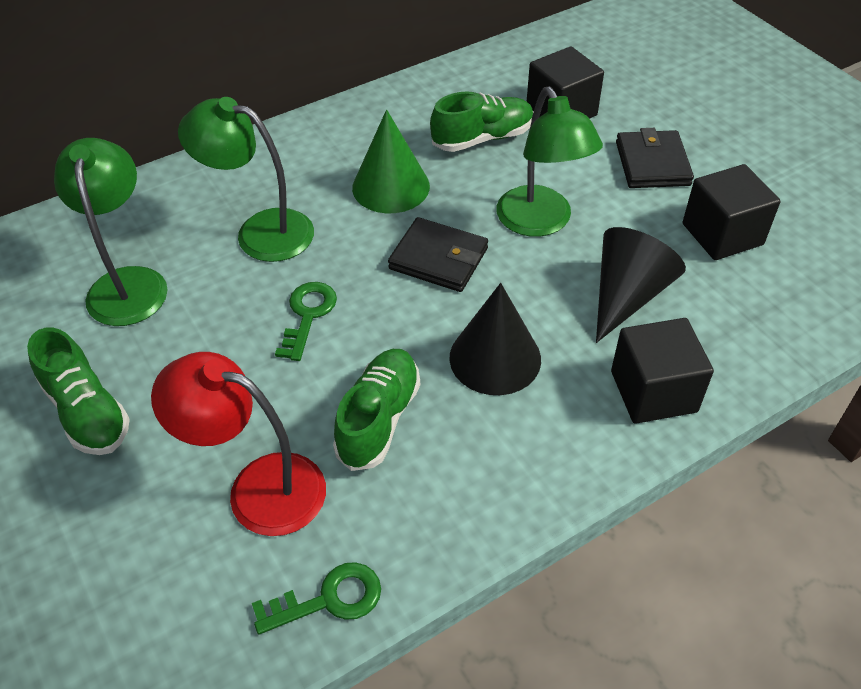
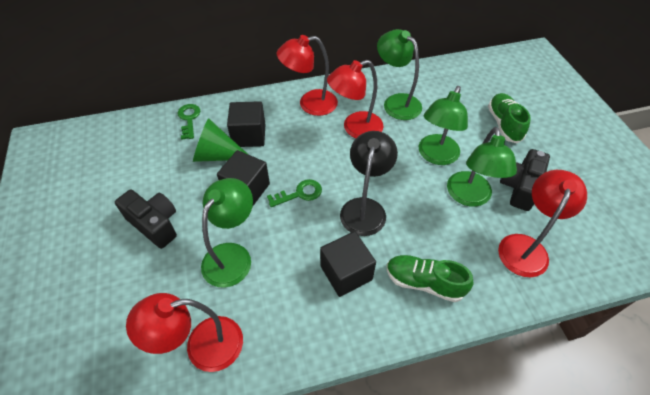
black camera: none = 0 -> [115,190,177,249] [500,149,550,211] = 2
black cone: [449,283,541,395] [596,227,686,343] = 2 -> none = 0
black lamp: none = 0 -> [340,131,398,236] = 1
black wallet: [388,217,488,292] [616,128,694,188] = 2 -> none = 0
green lamp: [54,138,168,326] [178,97,314,262] [496,87,603,237] = 3 -> [201,178,253,288] [377,29,422,120] [419,86,468,165] [447,127,517,207] = 4
green shoe: [27,328,130,455] [333,349,420,471] [430,91,533,152] = 3 -> [387,255,474,302] [488,93,531,143] = 2
red lamp: [151,352,326,536] = 1 -> [126,293,243,372] [277,35,338,116] [327,60,384,138] [498,170,587,277] = 4

